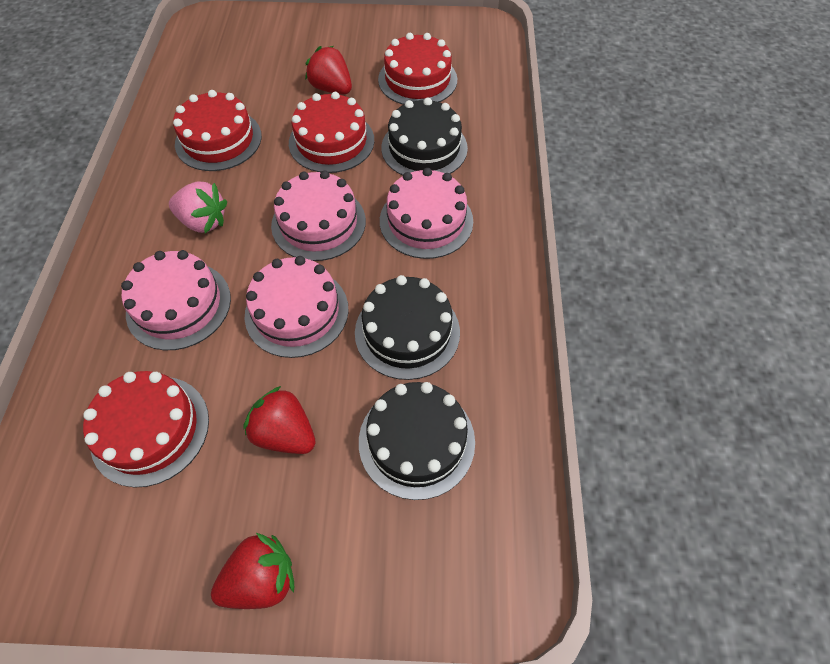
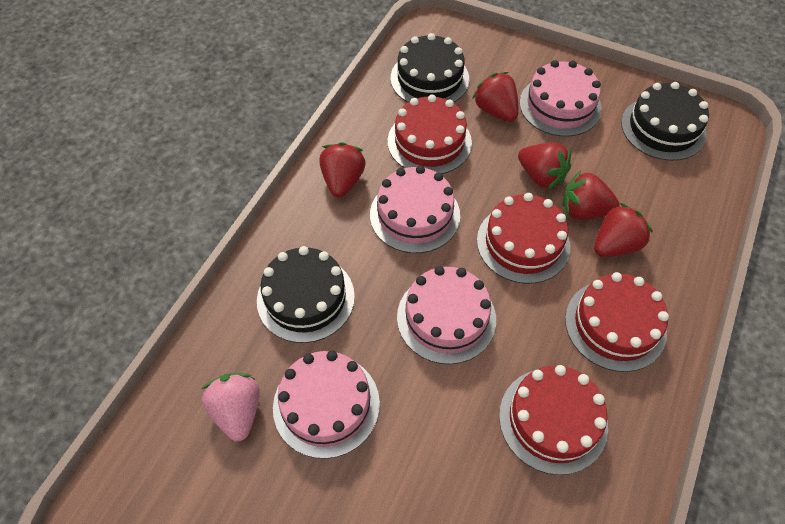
red strawberry: [211,533,294,609] [244,386,316,454] [305,46,352,94] = 3 -> [319,142,366,197] [472,72,519,122] [518,142,571,190] [562,171,620,220] [594,203,653,257] = 5

